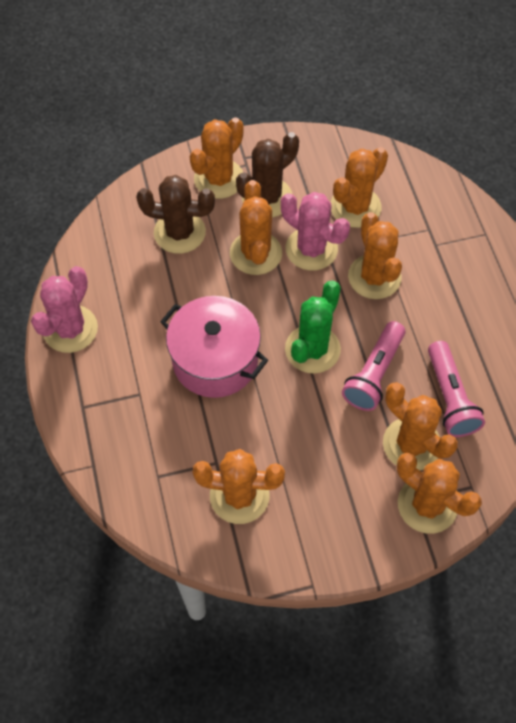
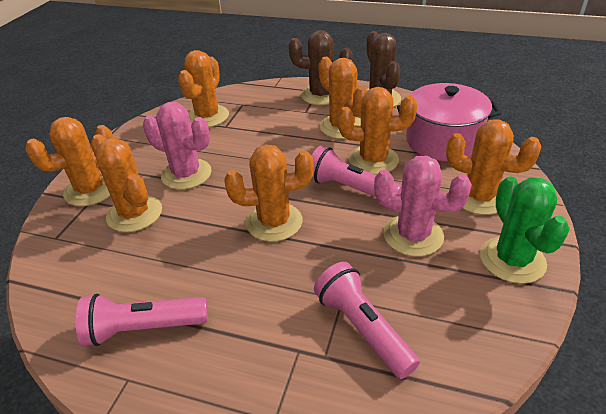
pink flashlight: [342,321,405,411] [428,341,485,437] = 2 -> [76,294,208,346] [312,146,402,197] [314,262,420,379] = 3

